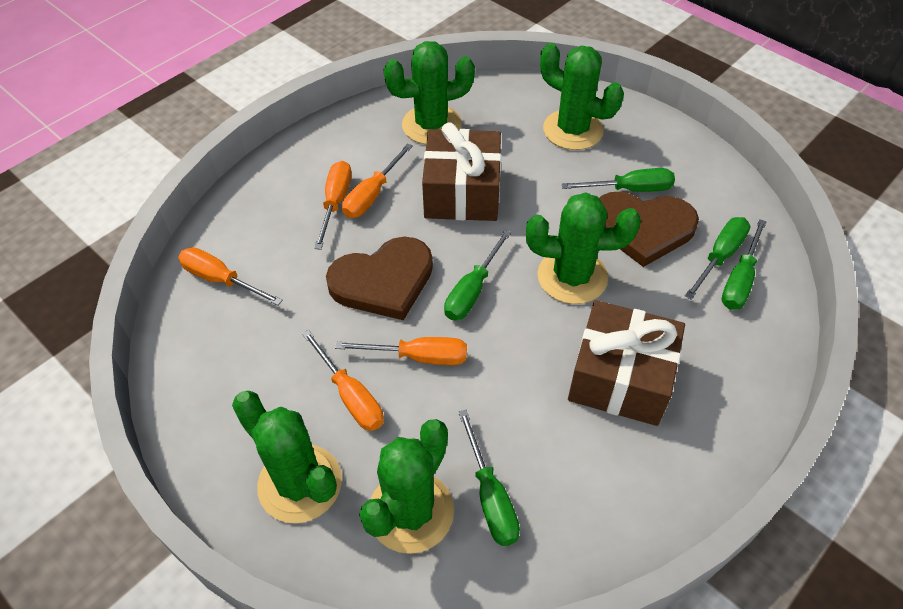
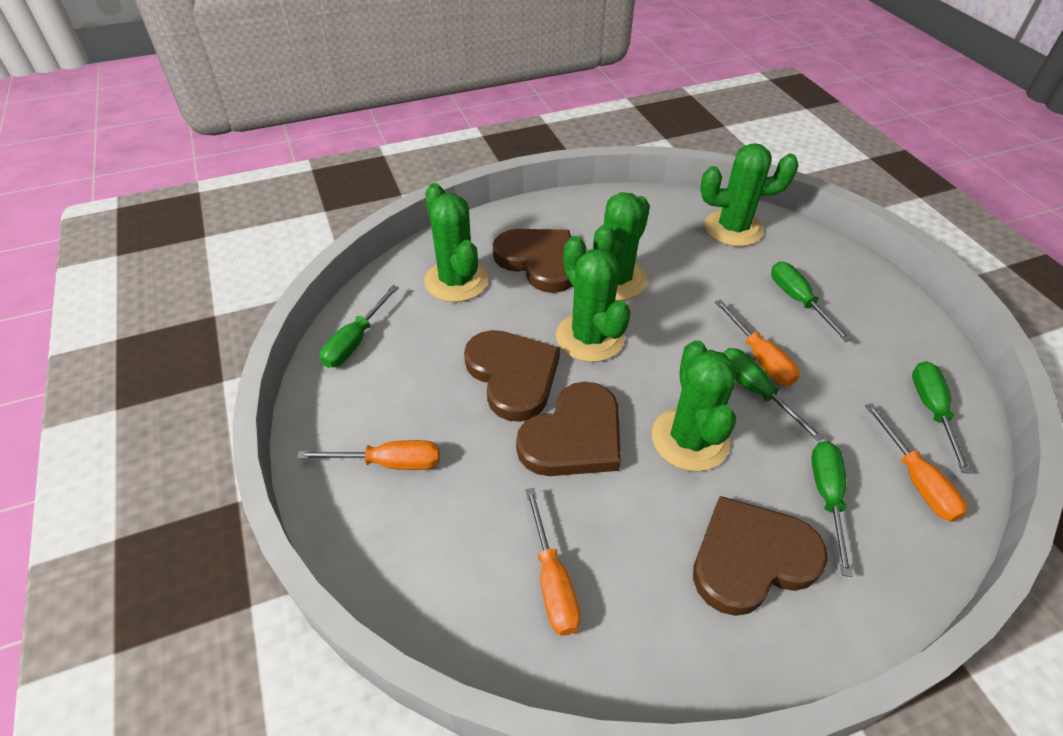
brown gift: [422,123,501,221] [568,300,685,426] = 2 -> none = 0
brown heart: [326,237,433,320] [599,192,699,267] = 2 -> [464,330,560,422] [493,229,572,293] [516,382,621,476] [693,496,828,616] = 4
orange screwdriver: [178,247,283,305] [302,330,384,431] [314,161,352,250] [335,337,467,365] [342,143,413,218] = 5 -> [297,440,440,470] [525,488,581,636] [715,299,799,386] [865,403,967,522] = 4

